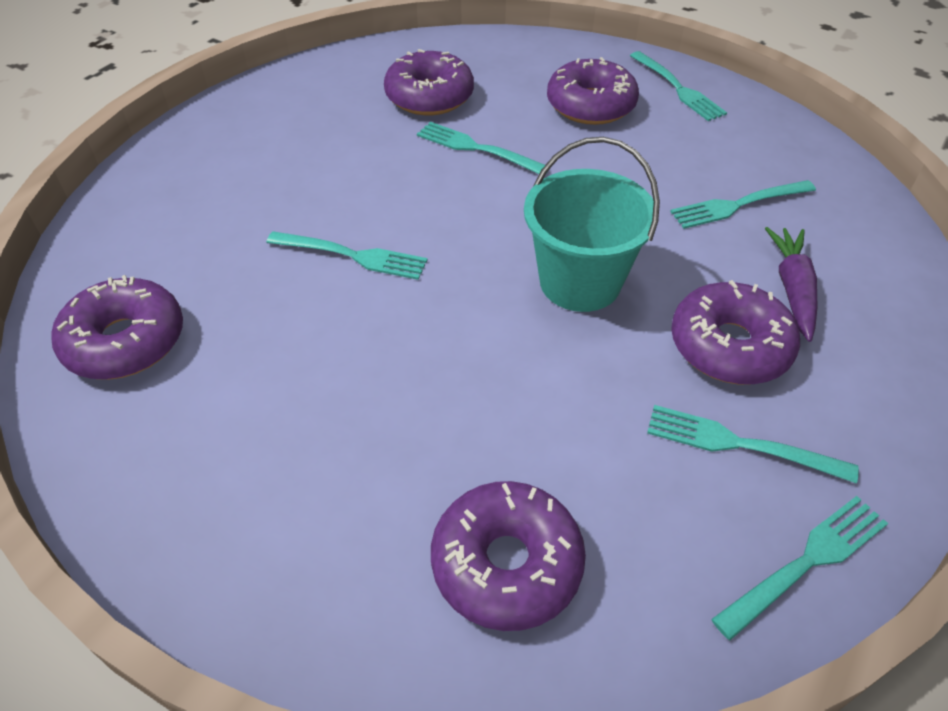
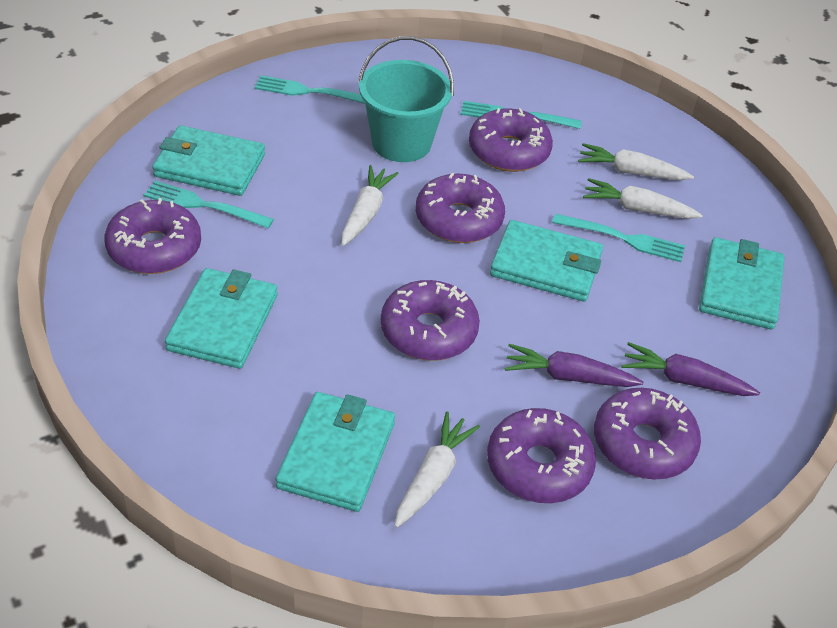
purple carrot: [765,227,817,342] = 1 -> [505,344,643,387] [622,342,760,396] = 2
purple donut: [51,275,183,380] [384,49,474,115] [431,481,586,631] [547,57,639,125] [671,280,800,385] = 5 -> [104,198,201,274] [381,280,480,361] [416,173,505,243] [469,108,553,172] [487,408,596,503] [594,388,701,479] = 6
turquoise fork: [266,231,428,280] [417,122,549,174] [630,51,727,121] [647,405,859,484] [670,180,816,229] [711,496,888,640] = 6 -> [144,181,274,228] [255,75,365,104] [461,101,582,129] [552,214,685,262] = 4
turquoise wallet: none = 0 -> [152,125,265,196] [165,268,278,369] [276,392,395,512] [490,220,603,302] [699,237,784,330] = 5
white carrot: none = 0 -> [341,165,399,246] [394,412,480,528] [578,143,694,180] [583,178,703,219] = 4

